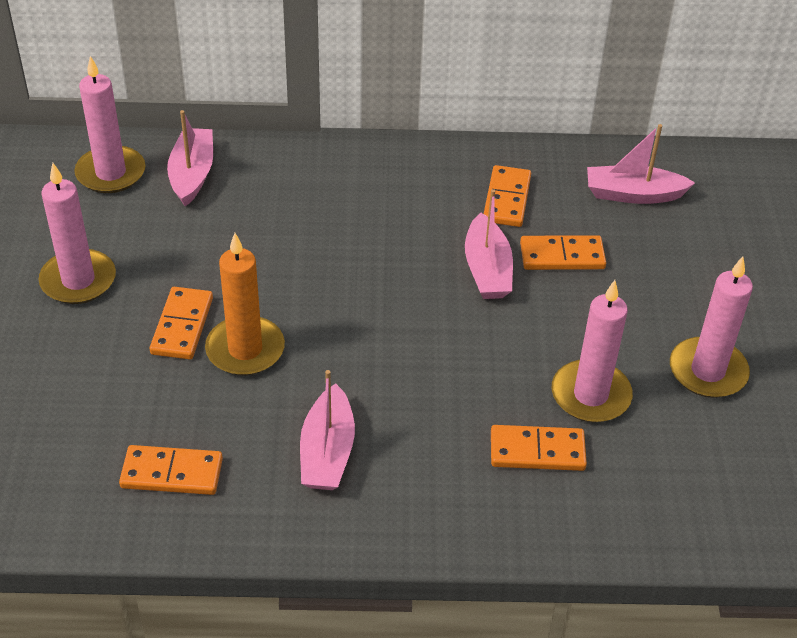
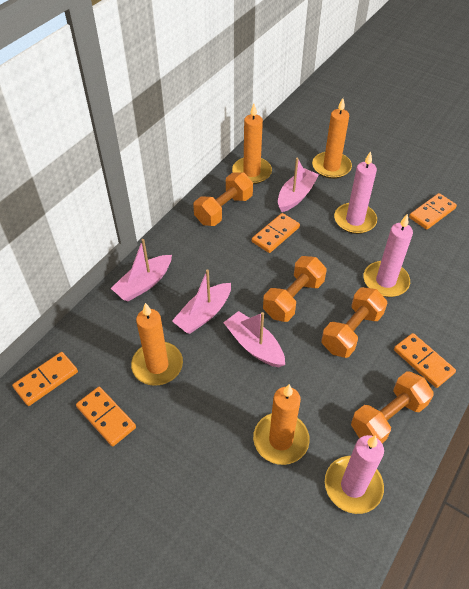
orange candle: [205,233,285,376] = 1 -> [131,303,183,386] [232,104,272,184] [253,384,310,465] [312,98,352,179] = 4
orange dumbbell: none = 0 -> [193,172,253,226] [263,256,327,322] [321,287,387,358] [351,371,434,443] = 4
pink candle: [39,163,116,304] [74,56,145,193] [552,280,633,423] [670,256,753,398] = 4 -> [325,435,384,514] [334,151,377,234] [363,214,413,297] = 3

